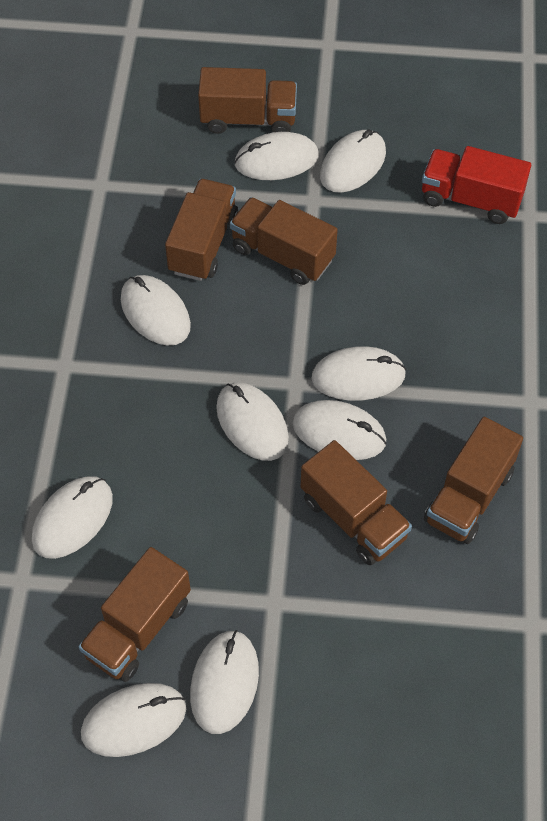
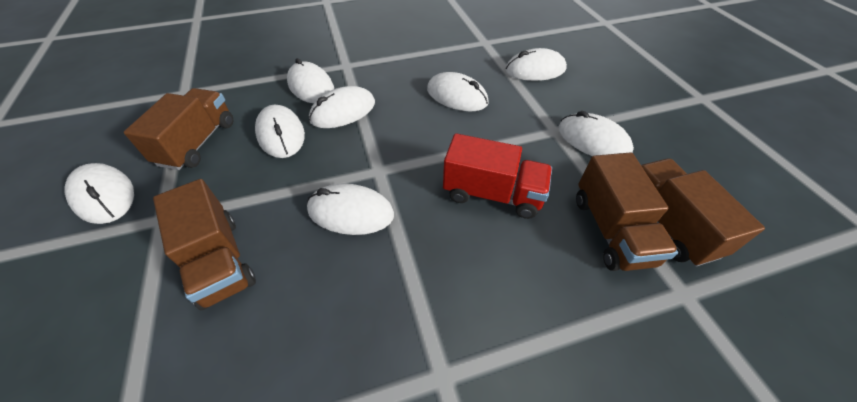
brown truck: [78,547,191,682] [165,179,238,281] [198,67,297,134] [230,197,337,285] [301,440,412,565] [424,417,523,544] = 6 -> [124,88,233,170] [153,179,256,310] [576,152,678,271] [641,158,765,267] = 4
white mouse: [32,476,113,559] [81,683,186,757] [121,275,191,345] [190,630,259,734] [216,383,289,461] [234,132,319,180] [293,400,387,460] [312,346,406,401] [320,129,386,193] = 9 -> [64,163,134,224] [255,105,305,158] [287,58,334,103] [307,184,394,235] [309,86,375,128] [427,72,489,111] [505,48,567,81] [558,111,634,156] = 8

